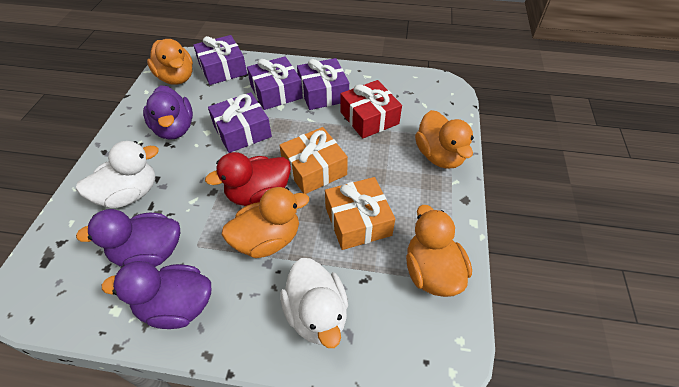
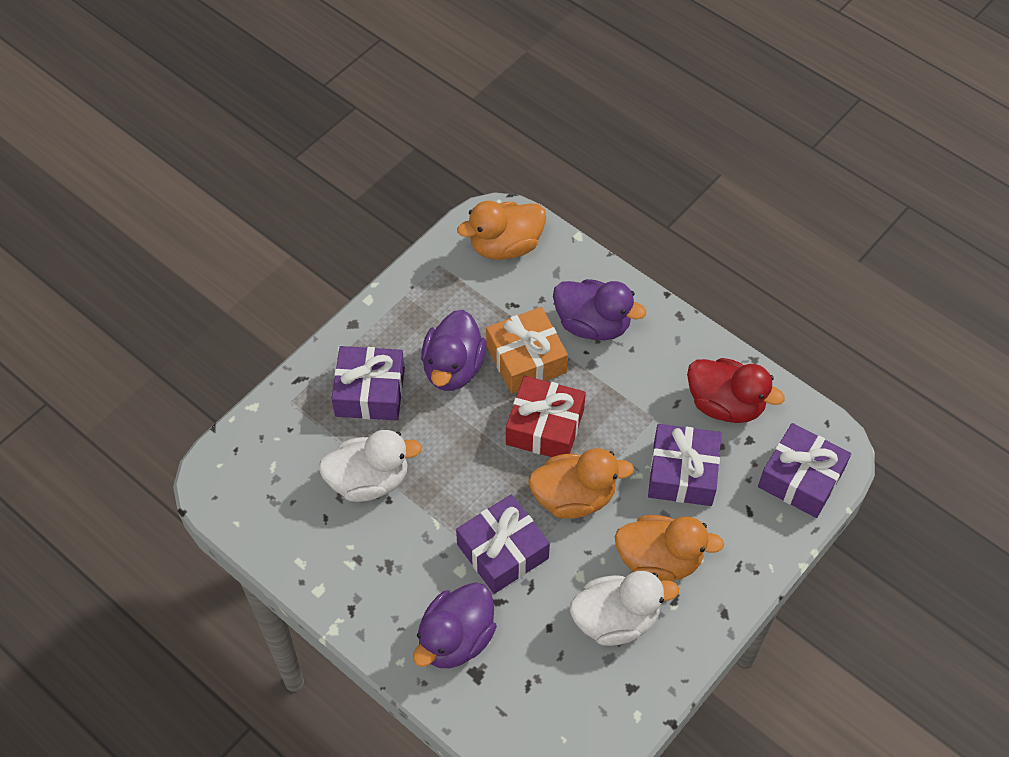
orange duck: [147,39,193,85] [222,187,309,258] [406,205,472,297] [415,110,474,169] = 4 -> [457,201,546,260] [528,448,634,519] [614,515,724,581] = 3
orange gift: [280,127,348,194] [325,177,395,250] = 2 -> [486,307,568,394] = 1

